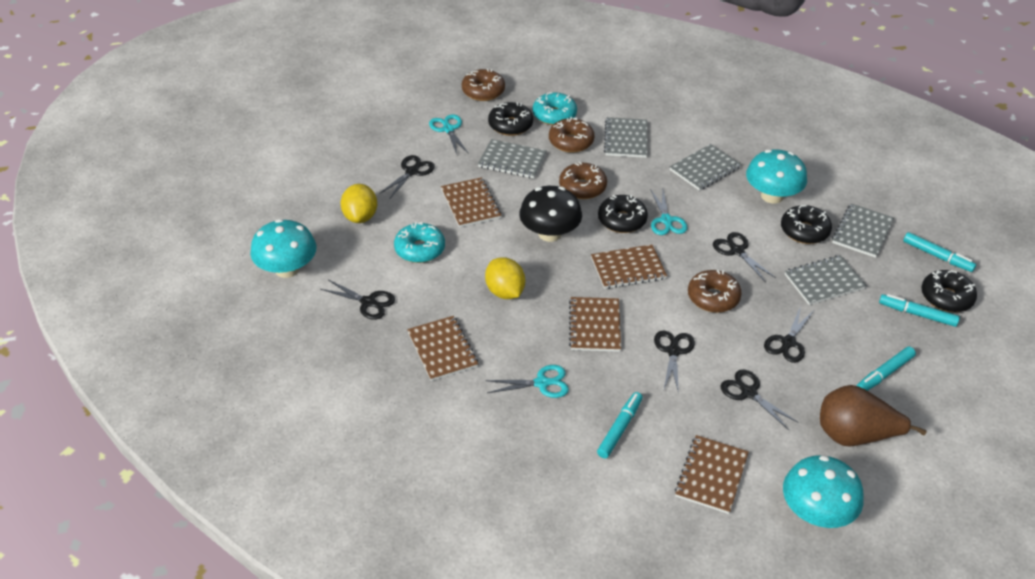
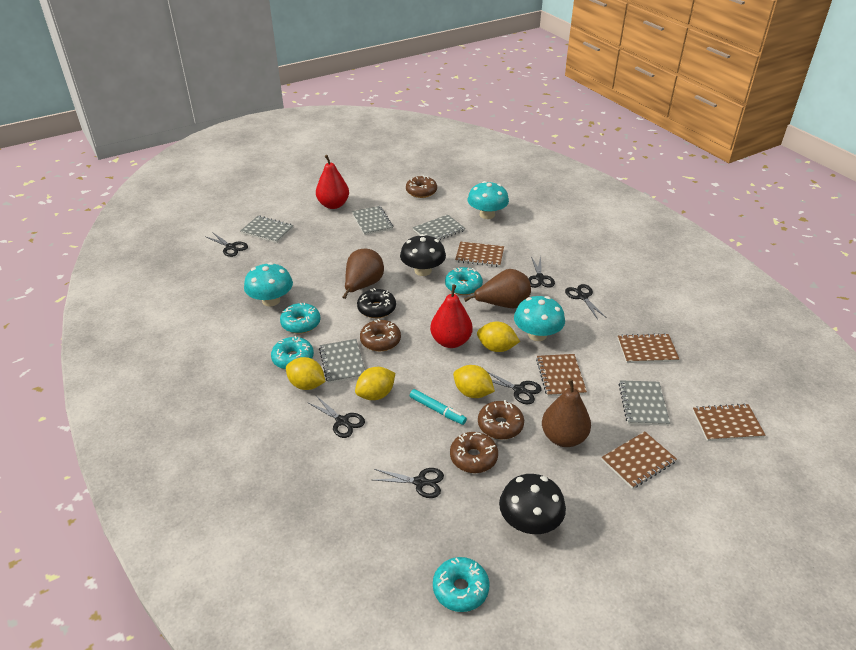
black donut: [488,102,533,136] [598,195,648,233] [781,205,832,244] [921,270,977,312] = 4 -> [357,288,396,318] = 1
black mushroom: [519,186,582,242] = 1 -> [400,234,446,276] [499,474,566,534] = 2
brown pear: [820,385,926,447] = 1 -> [343,249,384,299] [464,269,531,308] [542,379,591,447] = 3
red pear: none = 0 -> [316,155,349,209] [430,284,473,348] = 2
turquoise donut: [394,222,445,263] [533,92,577,125] = 2 -> [271,336,314,369] [280,302,321,334] [433,557,489,612] [445,267,483,295] = 4
turquoise marker: [597,392,643,458] [856,347,916,391] [879,294,960,327] [903,232,976,272] = 4 -> [410,389,467,425] = 1
turquoise scissors: [429,114,469,154] [485,365,569,398] [650,189,688,235] = 3 -> none = 0
yellow lemon: [340,184,377,223] [485,257,525,299] = 2 -> [286,357,325,390] [355,367,395,400] [453,365,495,398] [477,322,520,352] = 4

